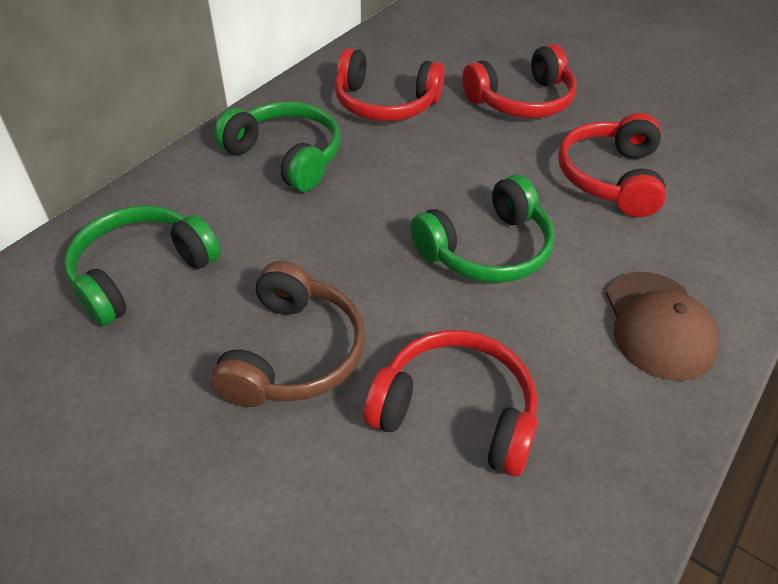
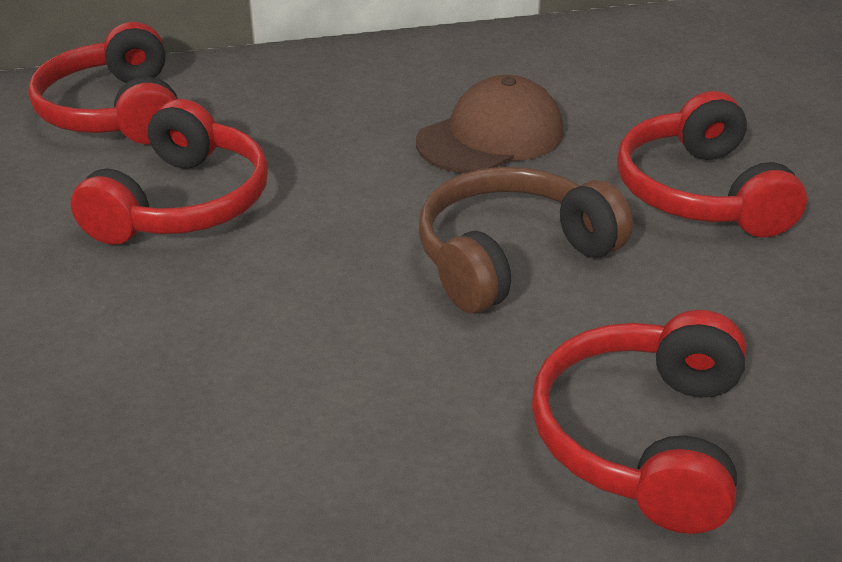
green headphones: [64,205,221,326] [214,101,341,192] [410,175,555,283] = 3 -> none = 0

